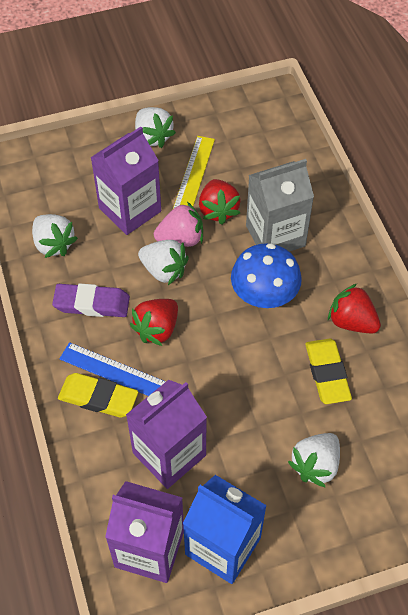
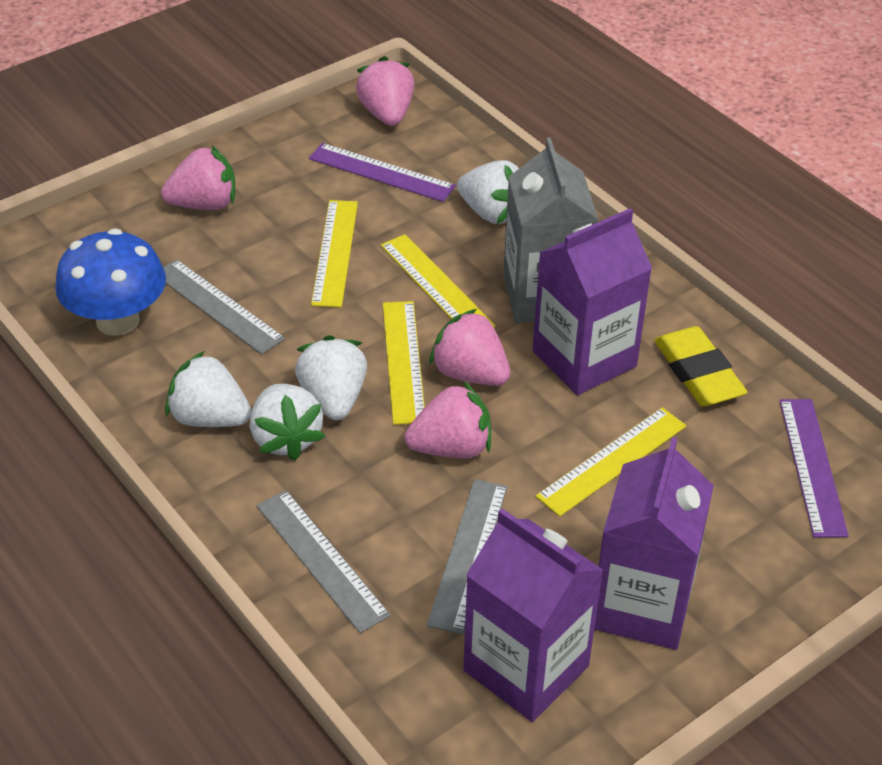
blue carton: [183,475,267,584] = 1 -> none = 0
blue ruler: [59,342,166,396] = 1 -> none = 0
grey ruler: none = 0 -> [163,259,285,354] [257,490,391,633] [427,479,508,634] = 3
pink strawberry: [154,202,203,247] = 1 -> [161,145,235,210] [356,56,415,126] [405,381,491,458] [429,309,511,386] = 4
purple eraser: [52,283,130,317] = 1 -> none = 0
purple ruler: none = 0 -> [309,143,456,202] [780,399,849,538] = 2
red strawberry: [130,299,178,346] [199,179,241,225] [328,284,381,333] = 3 -> none = 0
yellow eraser: [58,373,138,417] [306,338,352,404] = 2 -> [654,326,747,406] = 1
yellow ruler: [173,136,215,209] = 1 -> [311,200,358,307] [381,234,496,327] [383,301,425,425] [536,407,686,517] = 4

